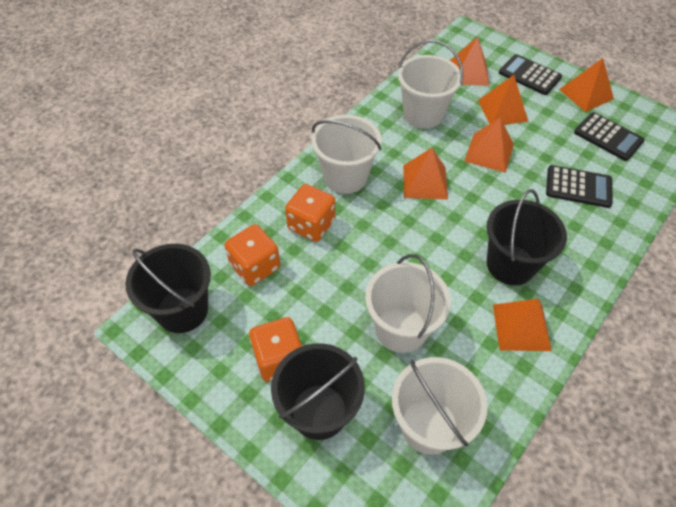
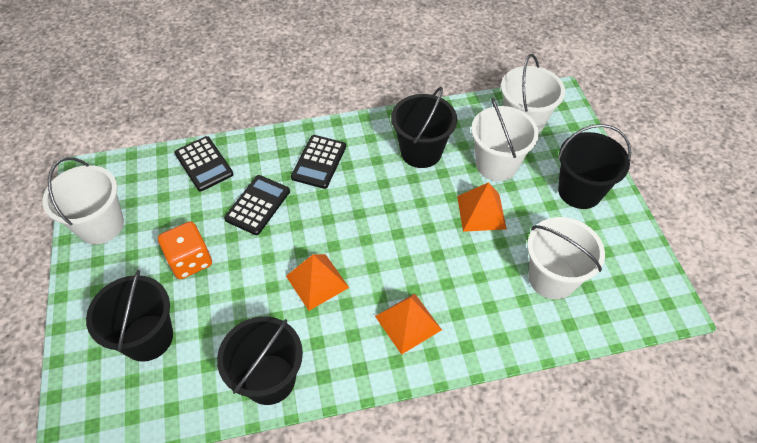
black bucket: [125,244,211,333] [271,343,365,440] [487,189,567,285] = 3 -> [86,270,173,362] [217,316,303,405] [391,87,457,168] [558,124,631,209] = 4
orange dice: [225,224,280,286] [249,317,302,382] [285,184,335,242] = 3 -> [158,221,212,279] = 1
orange pyramid: [403,148,448,200] [450,37,489,86] [464,117,514,173] [478,75,528,125] [493,299,552,351] [559,58,614,112] = 6 -> [286,254,349,311] [375,293,442,355] [457,182,507,232] = 3

